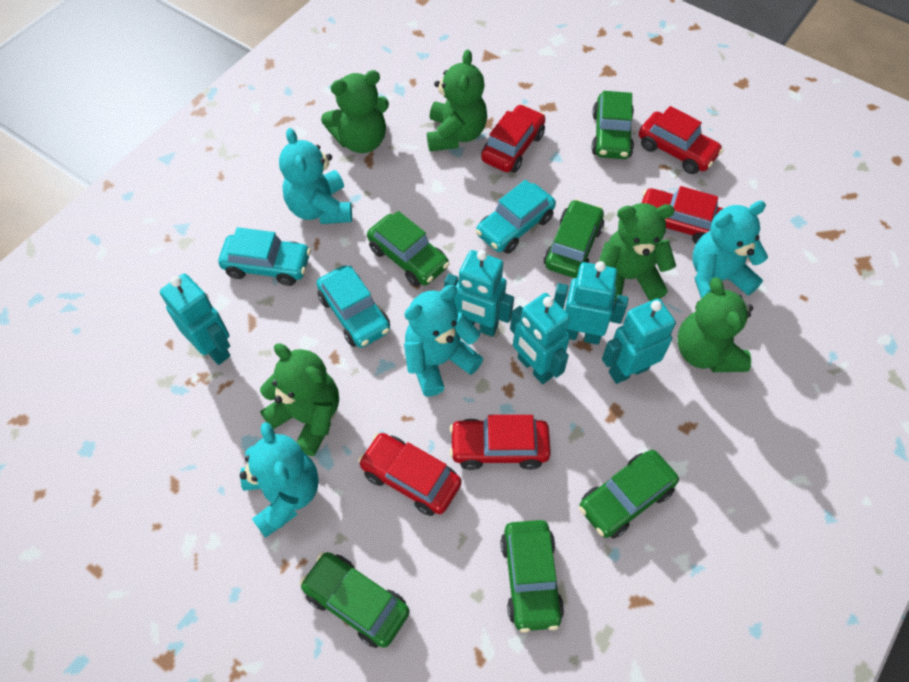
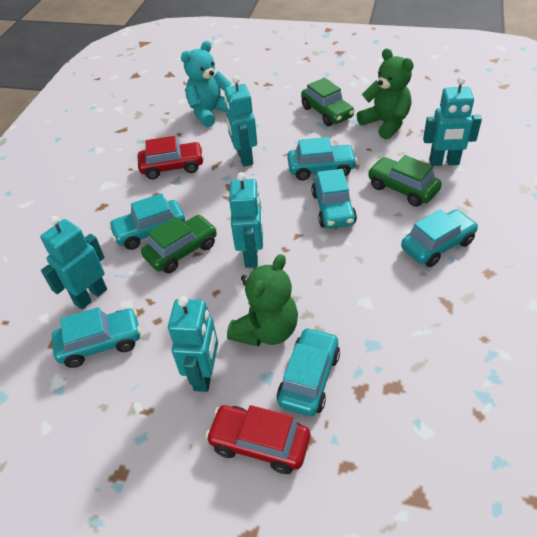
green car: [300,552,410,648] [367,211,449,287] [500,520,564,633] [544,199,604,278] [579,450,679,539] [591,91,634,159] = 6 -> [141,215,217,273] [301,78,354,126] [368,155,442,207] = 3
green teddy bear: [260,343,339,456] [321,70,389,153] [427,50,487,151] [599,203,676,301] [677,277,753,372] = 5 -> [227,254,298,346] [357,48,414,139] = 2
red car: [358,433,462,516] [449,415,551,470] [481,104,545,173] [639,106,723,174] [642,186,724,244] = 5 -> [138,136,204,179] [205,405,310,474] = 2
turquoise car: [218,227,311,286] [316,265,390,348] [476,180,556,254] = 3 -> [52,307,141,368] [108,193,185,250] [277,327,340,416] [287,137,357,180] [311,169,357,228] [401,209,478,267] = 6
turquoise teddy bear: [240,422,319,538] [279,128,352,224] [404,285,483,397] [692,201,768,299] = 4 -> [181,41,232,127] = 1

